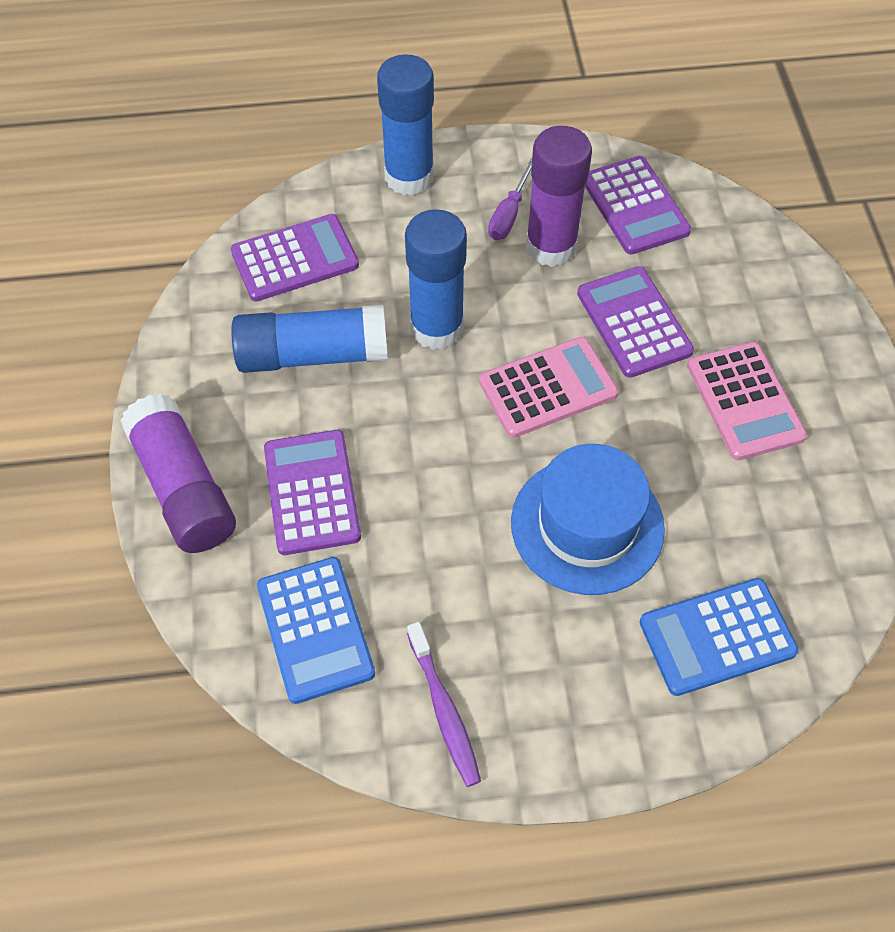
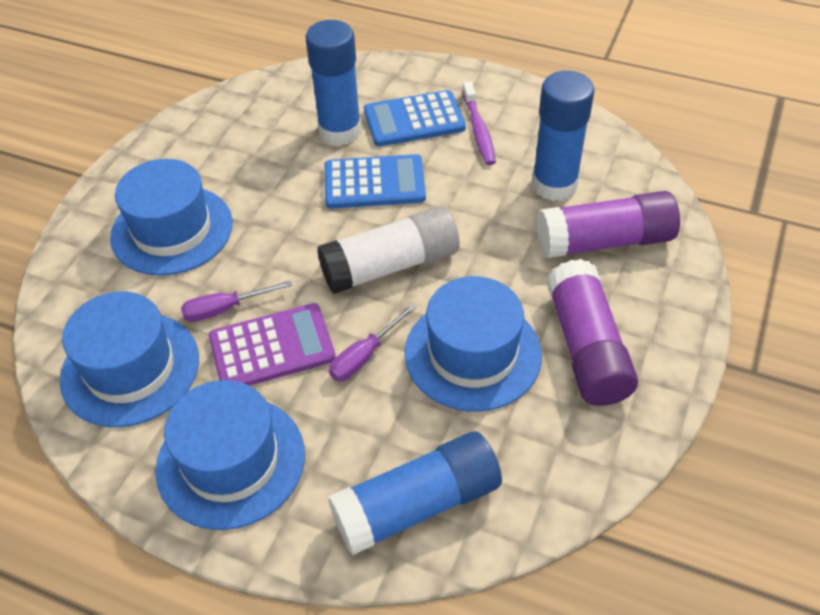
blue hat: [511,444,665,595] = 1 -> [60,292,199,427] [110,159,233,276] [155,380,305,530] [405,276,542,412] = 4
pink calculator: [479,337,618,438] [687,342,807,460] = 2 -> none = 0
purple calculator: [231,214,359,301] [264,430,361,555] [577,266,694,378] [585,156,691,255] = 4 -> [209,303,336,386] = 1
purple screwdriver: [488,158,532,240] = 1 -> [181,280,293,322] [329,304,416,381] = 2
white glue stick: none = 0 -> [317,206,460,294] = 1

